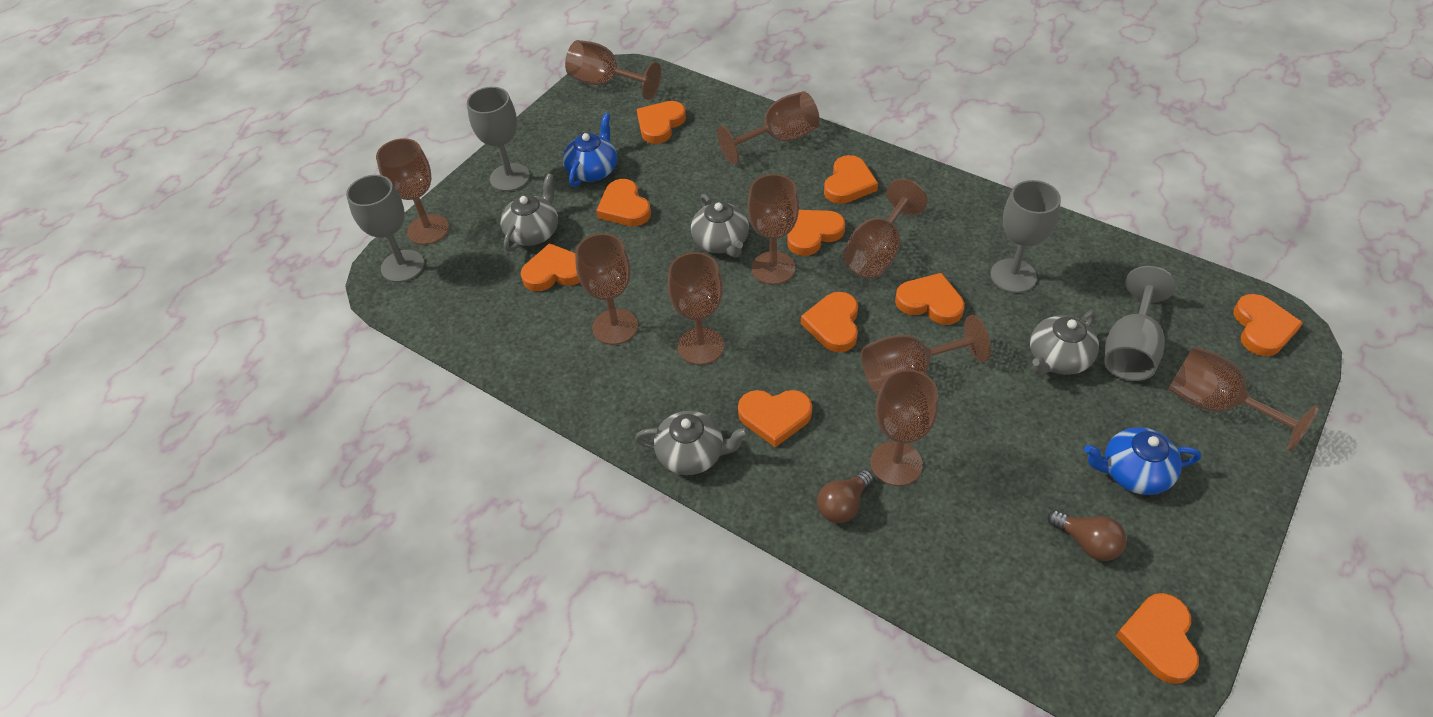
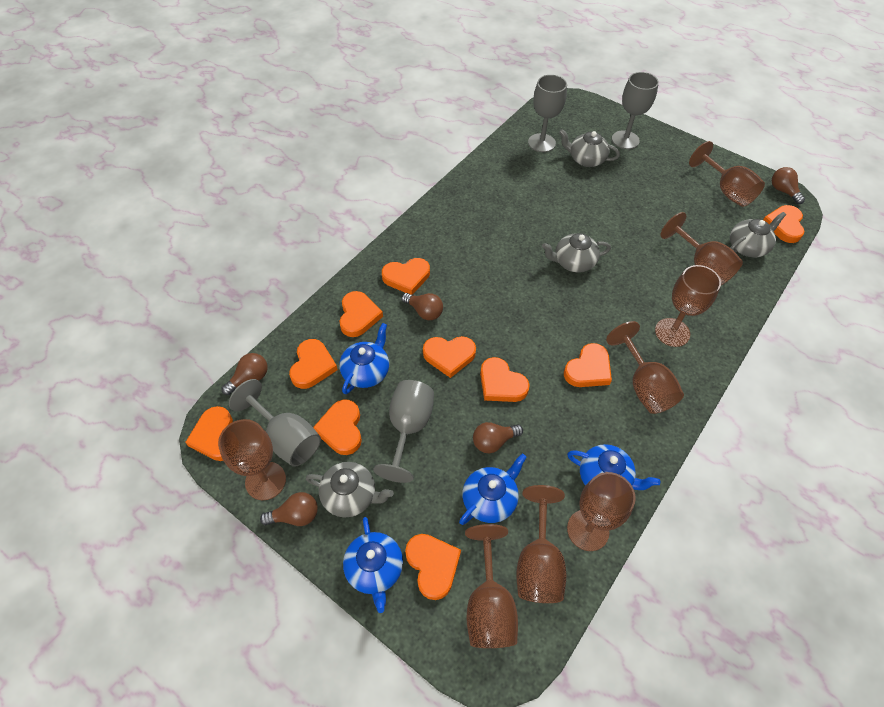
blue teapot: [563,113,617,187] [1084,427,1201,495] = 2 -> [339,323,389,394] [343,517,403,613] [459,454,527,525] [567,444,660,490] = 4
brown goblet: [376,138,449,245] [565,40,661,100] [575,233,638,345] [668,252,724,365] [717,91,820,165] [747,174,799,285] [843,179,928,278] [861,315,991,393] [870,369,938,486] [1168,346,1319,451] = 10 -> [218,419,286,500] [465,524,518,648] [516,485,566,603] [567,472,636,551] [606,321,684,414] [655,265,721,347] [660,212,743,285] [689,141,765,207] = 8
brown light bulb: [817,469,873,523] [1048,510,1127,561] = 2 -> [222,353,268,395] [260,492,318,526] [402,293,443,320] [473,422,523,453] [772,167,805,204] = 5

